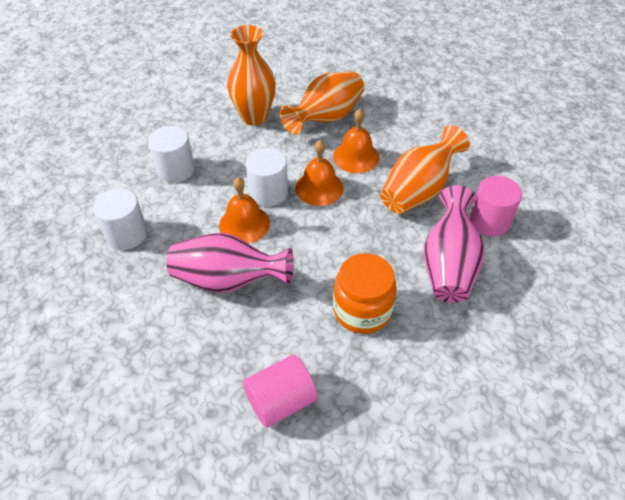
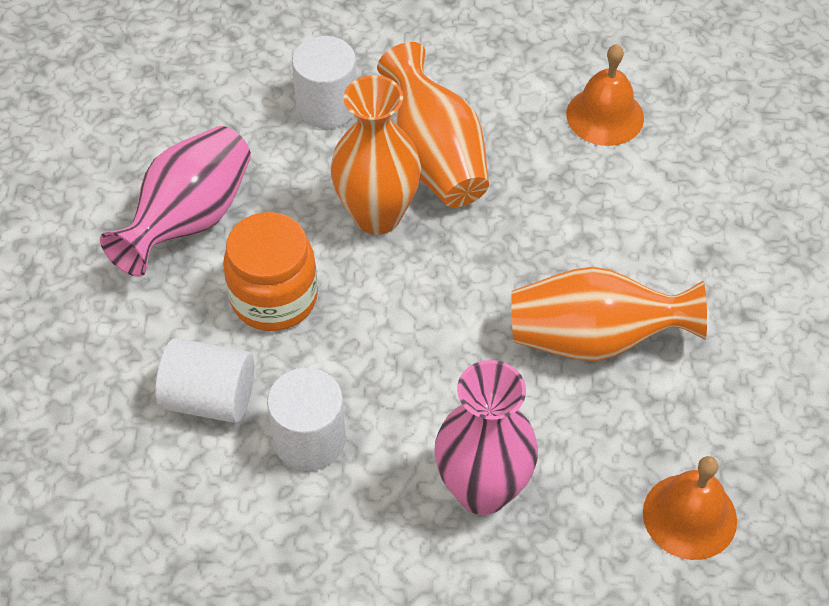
orange bell: [219,177,270,244] [295,140,344,206] [333,109,379,173] = 3 -> [566,44,644,146] [643,456,737,560] = 2
pink cylinder: [243,355,317,428] [470,176,522,236] = 2 -> none = 0

